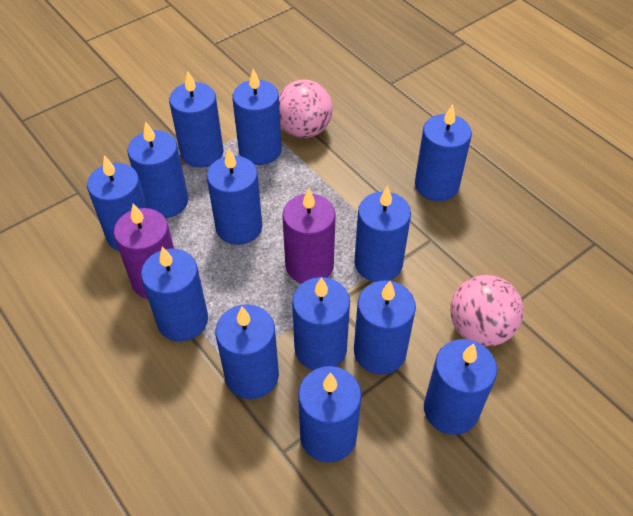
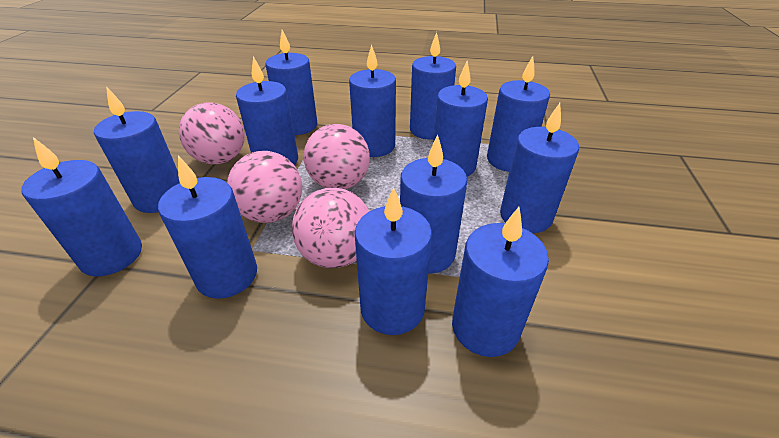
pink ball: [279,79,333,138] [450,275,523,346] = 2 -> [179,102,245,164] [227,151,302,223] [292,188,369,268] [304,124,370,189] = 4
purple candle: [114,204,174,299] [282,188,336,283] = 2 -> none = 0

